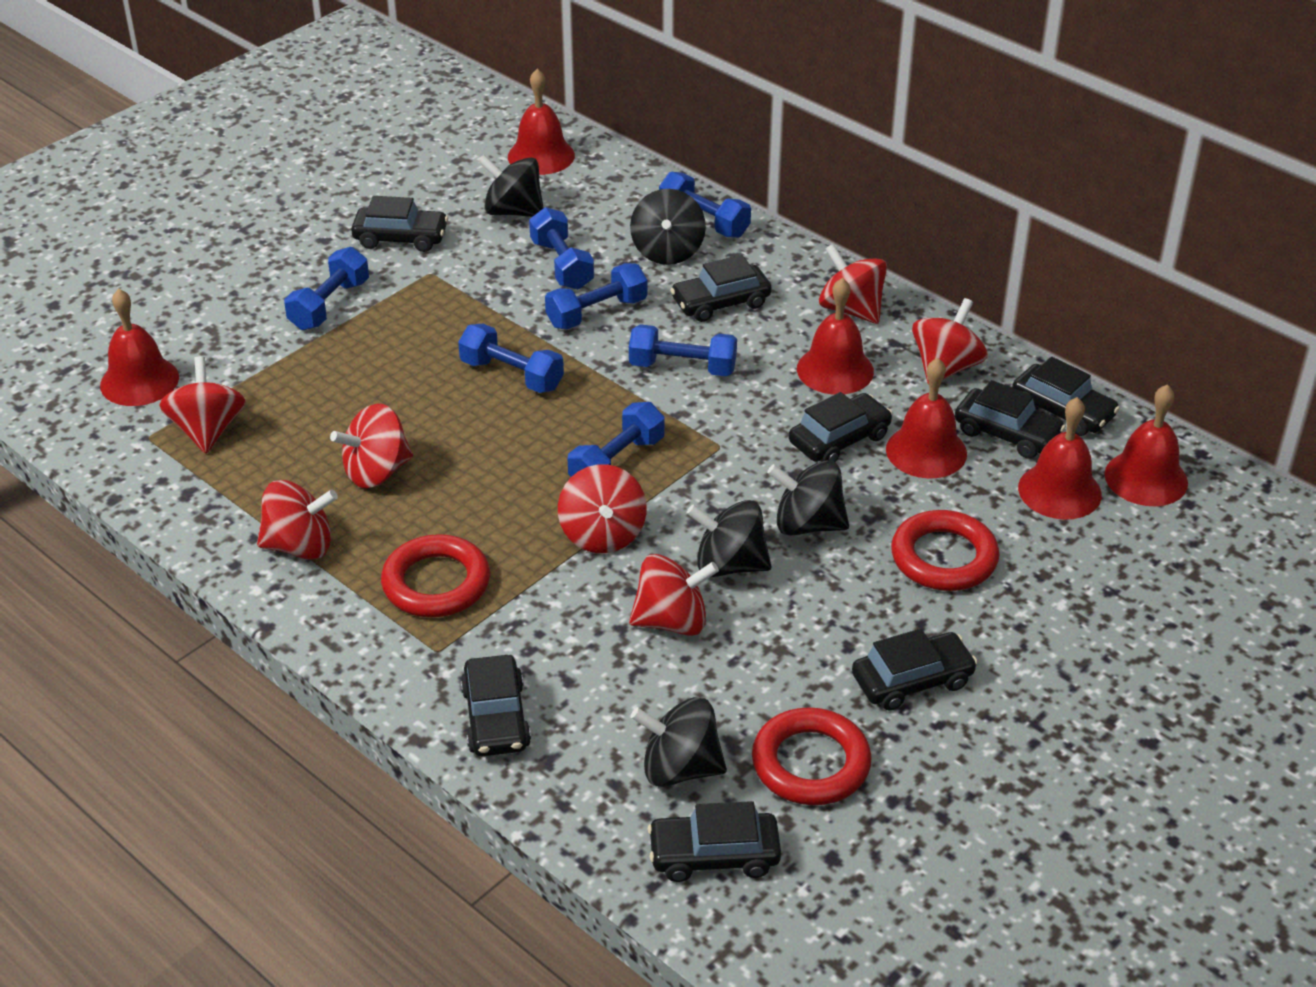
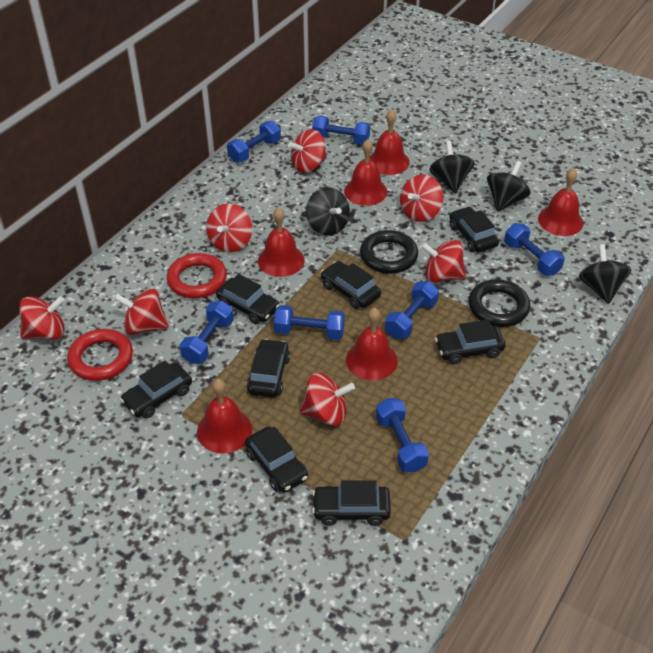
black ring: none = 0 -> [360,230,418,274] [468,279,530,327] = 2
black spinning top: [478,154,544,217] [630,189,706,265] [631,697,727,787] [687,500,772,577] [767,460,849,536] = 5 -> [306,187,350,235] [429,141,475,193] [487,161,531,212] [579,244,632,304] = 4
red ring: [381,534,490,617] [752,707,871,805] [891,510,999,591] = 3 -> [67,329,133,381] [167,253,227,298] = 2

